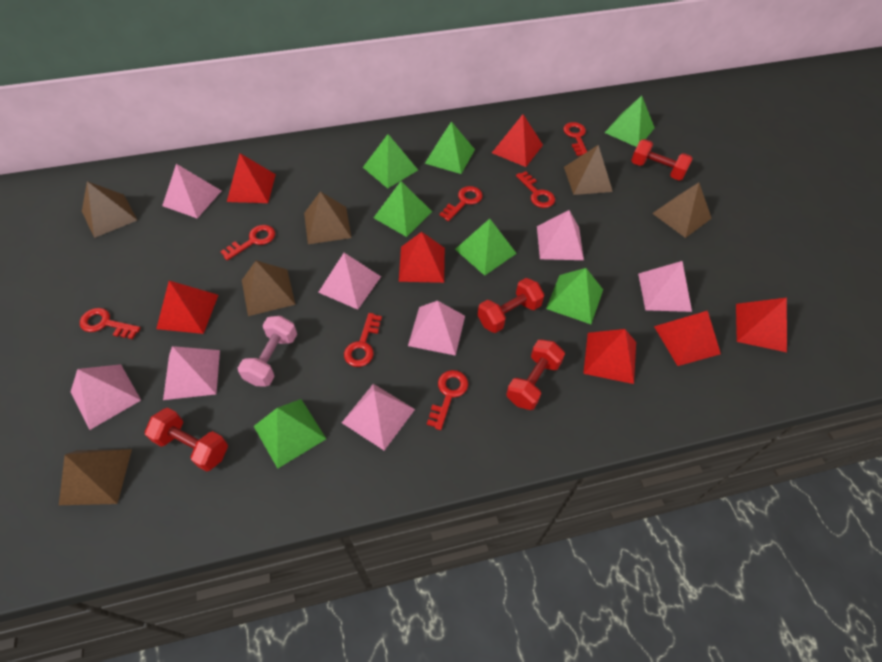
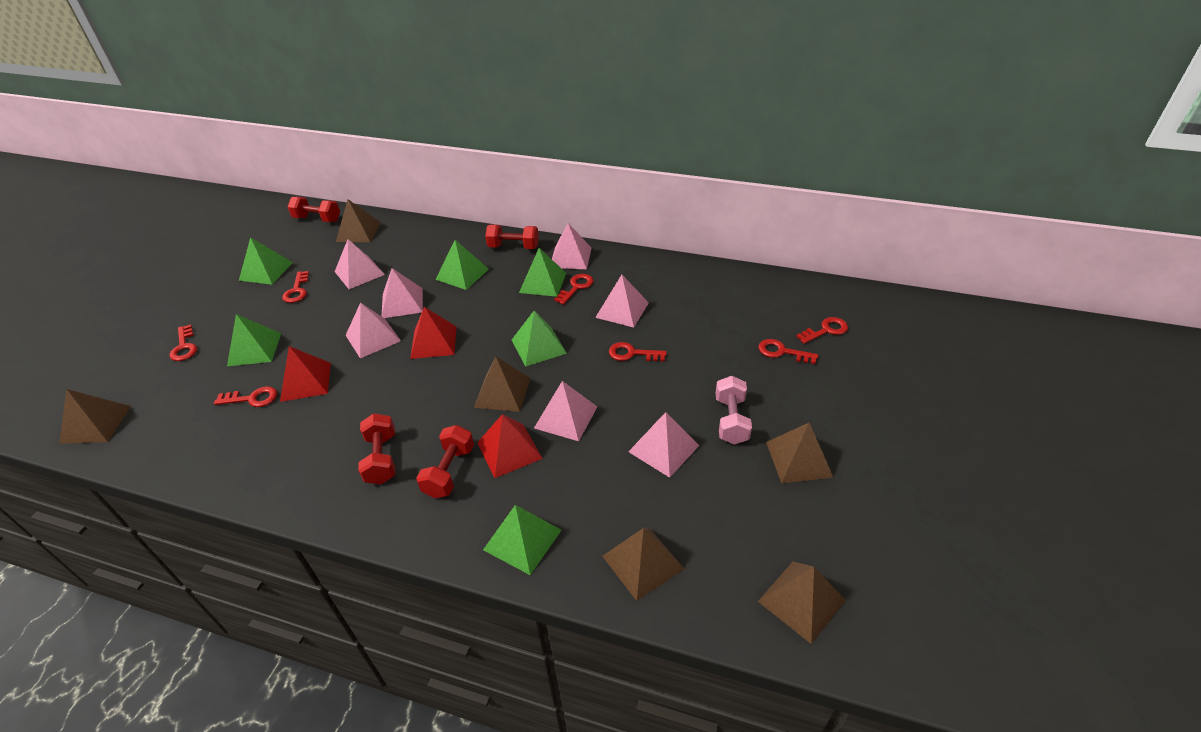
green pyramid: [254,399,326,469] [363,134,418,189] [374,181,432,237] [425,121,475,174] [455,219,517,276] [546,268,603,324] [605,96,655,147] = 7 -> [227,314,281,366] [239,237,293,285] [435,240,489,290] [483,505,561,575] [512,311,567,367] [519,248,566,297] = 6
pink pyramid: [71,364,141,430] [162,164,221,218] [163,346,220,400] [318,253,381,310] [342,384,415,451] [408,301,465,356] [537,210,584,260] [638,261,692,312] = 8 -> [335,239,385,289] [346,302,401,358] [382,268,423,318] [534,381,597,441] [552,223,591,269] [595,275,649,328] [628,412,700,478] = 7
red pyramid: [156,281,218,334] [227,153,276,203] [399,232,445,283] [492,114,543,167] [583,329,636,384] [654,311,721,366] [736,298,787,352] = 7 -> [280,346,331,402] [410,307,457,359] [477,414,543,478] = 3

